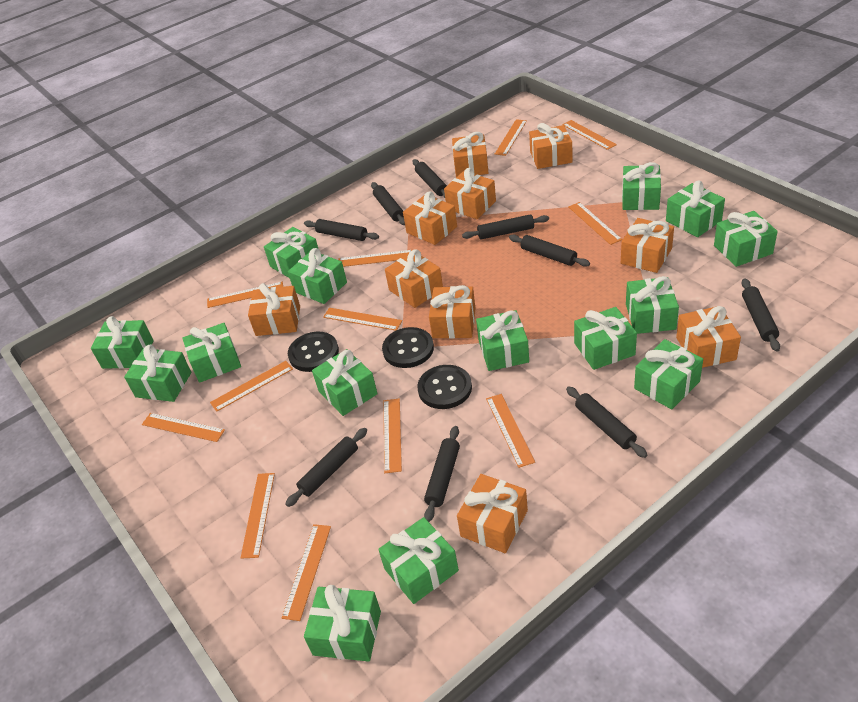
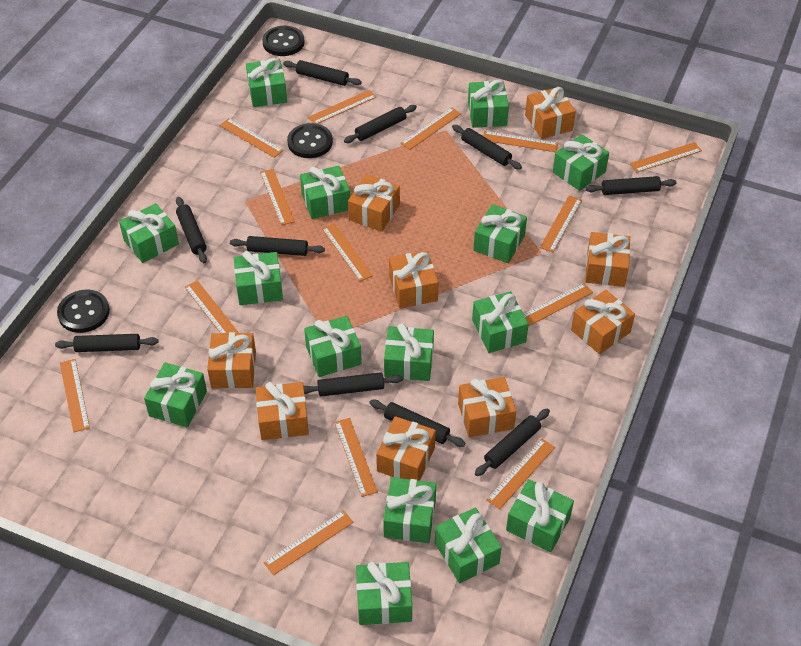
black rolling pin: [285,428,367,507] [304,219,379,241] [371,182,405,225] [413,159,447,198] [424,426,460,522] [462,214,549,239] [509,235,590,267] [566,386,647,458] [741,278,780,352] = 9 -> [55,334,159,352] [176,197,207,263] [230,236,325,256] [283,60,362,86] [304,372,403,397] [344,105,417,143] [369,400,466,447] [452,125,522,170] [475,408,550,476] [586,176,677,195] = 10
orange gift: [248,283,300,336] [385,250,443,308] [403,192,457,245] [429,285,476,338] [444,168,496,219] [452,132,488,177] [457,474,528,553] [529,123,572,169] [621,218,674,273] [676,306,741,368] = 10 -> [207,332,256,388] [256,382,309,440] [348,174,400,232] [376,416,436,481] [389,251,439,308] [458,377,516,438] [525,87,576,139] [571,290,635,354] [585,232,630,287] = 9
orange ruler: [142,413,225,442] [207,282,283,308] [210,361,293,412] [241,473,275,559] [282,524,331,621] [323,308,402,331] [338,250,412,267] [384,399,402,473] [486,394,535,468] [495,119,527,156] [562,120,617,150] [568,202,622,245] = 12 -> [60,359,90,432] [185,280,239,333] [220,118,283,158] [260,169,295,225] [264,510,353,575] [308,90,376,124] [322,223,373,281] [334,418,378,497] [400,107,461,150] [483,131,558,152] [486,439,555,509] [524,283,593,326] [540,195,582,252] [630,142,702,172] = 14

